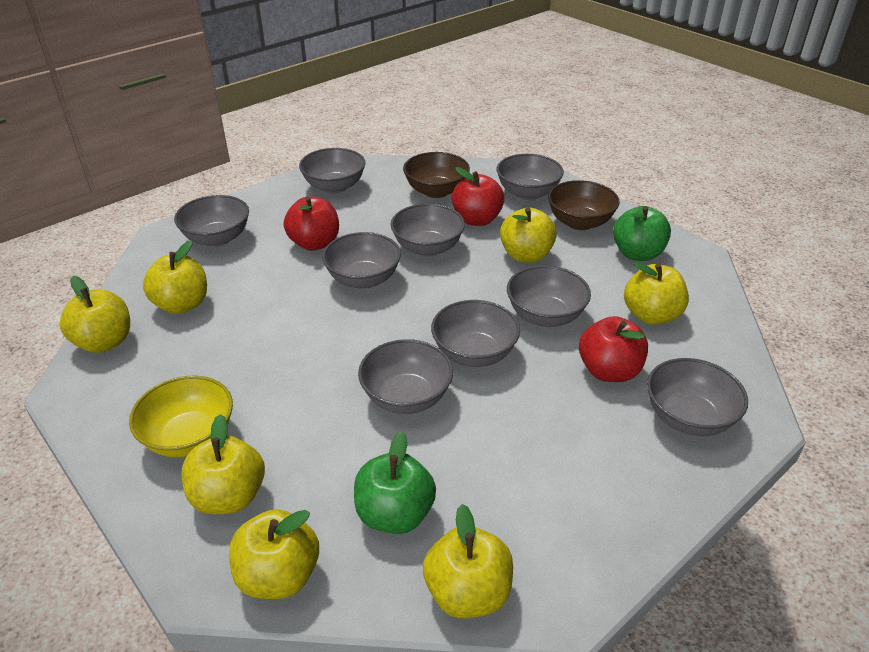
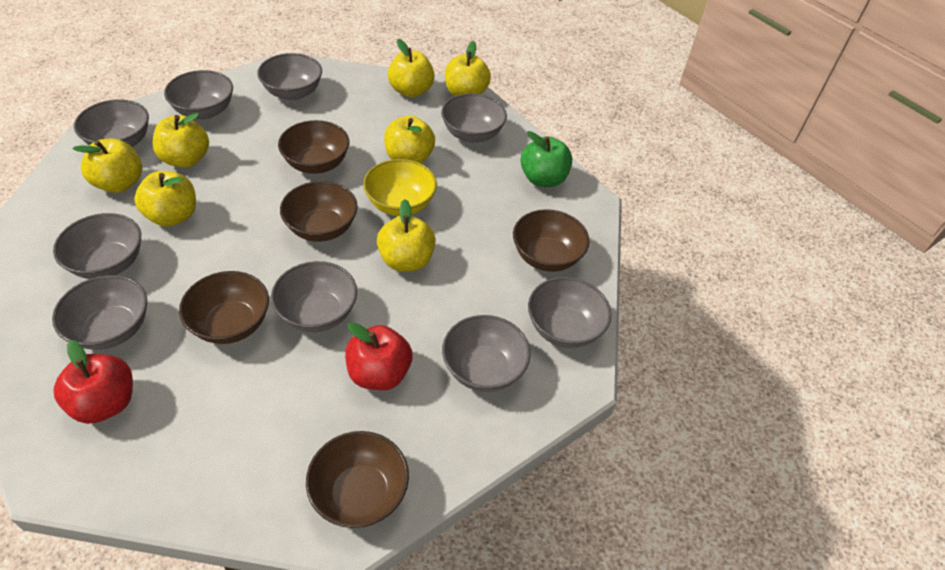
brown bowl: [403,152,470,198] [548,180,620,230] = 2 -> [179,271,269,344] [278,120,349,174] [280,181,358,242] [306,431,409,528] [513,209,590,272] = 5
green apple: [354,431,436,534] [613,206,671,261] = 2 -> [520,131,572,187] = 1
red apple: [284,196,339,251] [452,167,505,226] [579,316,648,382] = 3 -> [53,340,133,424] [345,322,412,390] = 2

